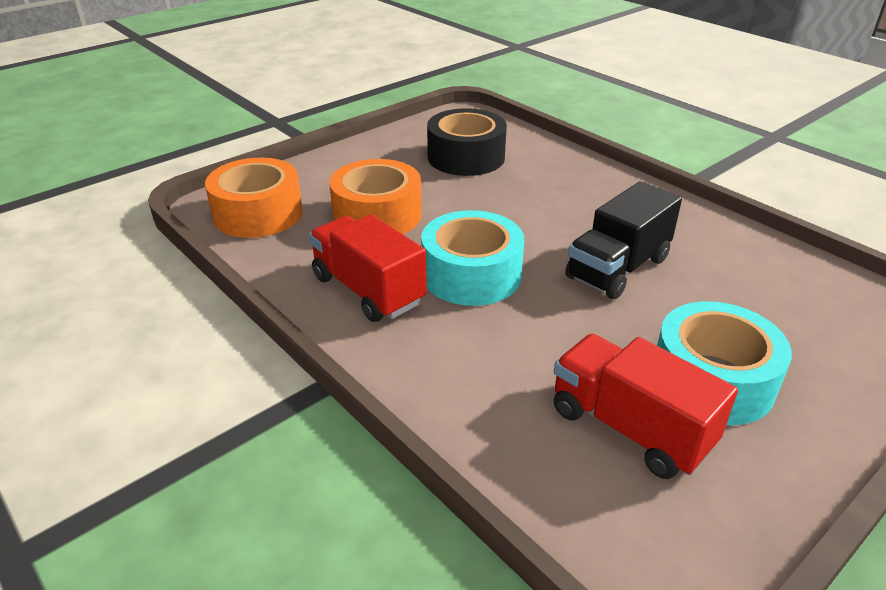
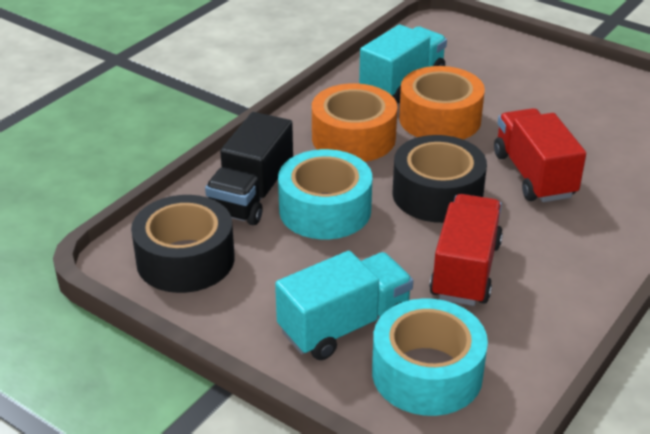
black tape: [427,108,507,176] = 1 -> [131,195,235,293] [392,135,487,223] = 2
turquoise truck: none = 0 -> [275,251,413,360] [359,24,447,103] = 2

